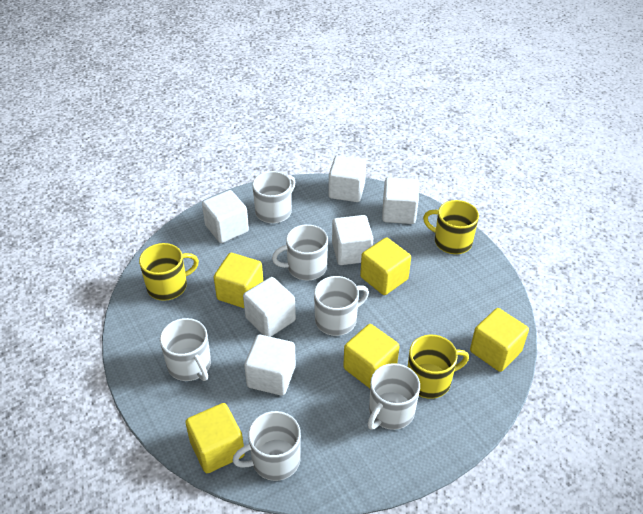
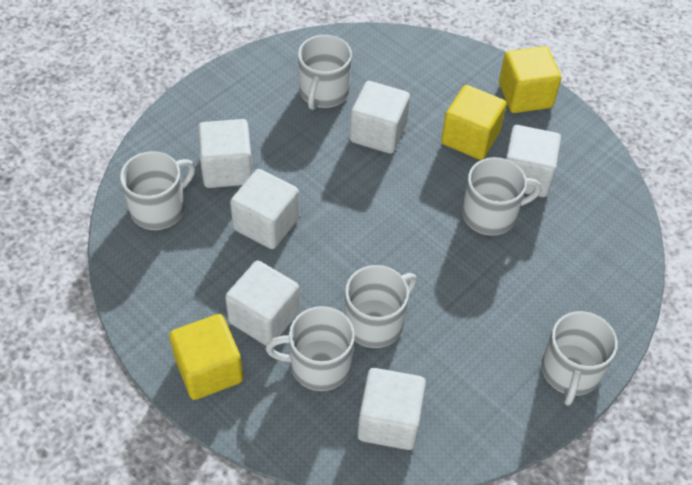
yellow cube: [186,403,245,473] [214,253,263,308] [343,324,399,388] [360,237,411,295] [470,308,529,372] = 5 -> [169,314,243,400] [441,85,507,160] [499,46,561,113] = 3
yellow mug: [139,243,199,301] [408,334,469,399] [423,200,479,254] = 3 -> none = 0

